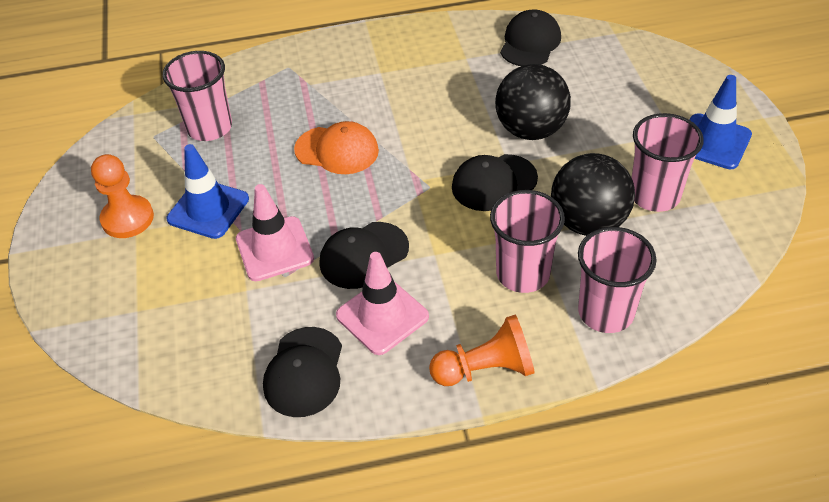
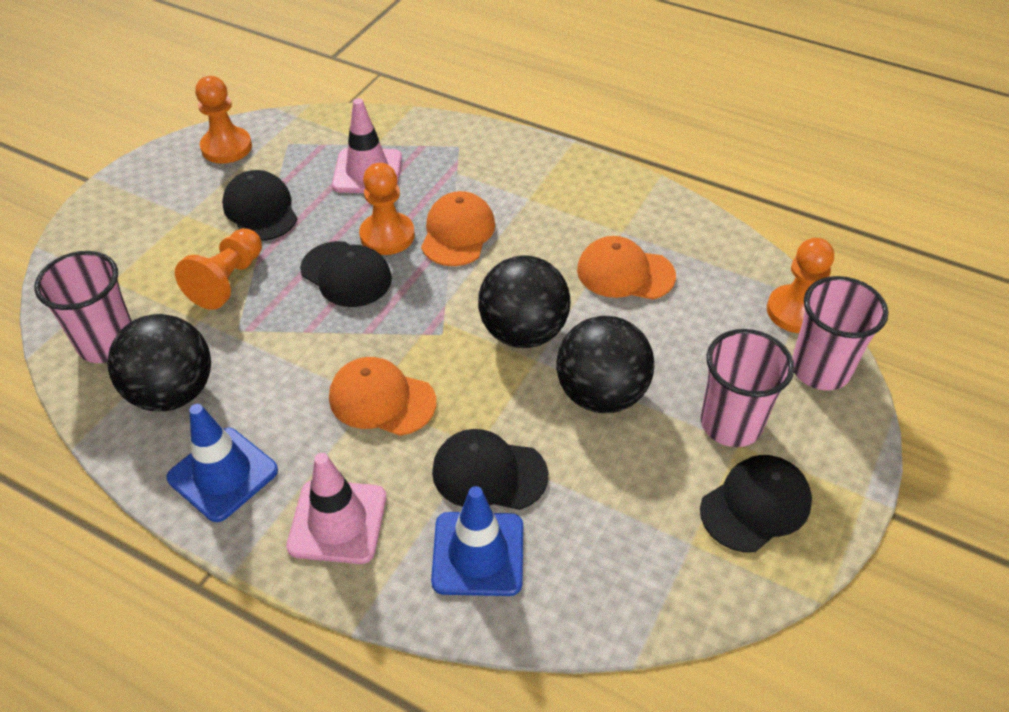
black ball: [495,64,571,140] [551,153,635,236] = 2 -> [107,314,211,411] [478,255,570,348] [556,316,654,413] = 3
orange cap: [294,121,379,174] = 1 -> [329,357,436,436] [421,191,495,266] [577,236,676,299] = 3
orange pawn: [91,154,154,238] [429,315,535,386] = 2 -> [175,228,262,310] [195,76,252,164] [359,163,415,255] [767,238,834,333] = 4
pink cup: [162,51,232,141] [490,190,565,293] [578,227,657,333] [631,113,704,212] = 4 -> [34,251,132,363] [701,329,794,447] [792,276,888,391] = 3

